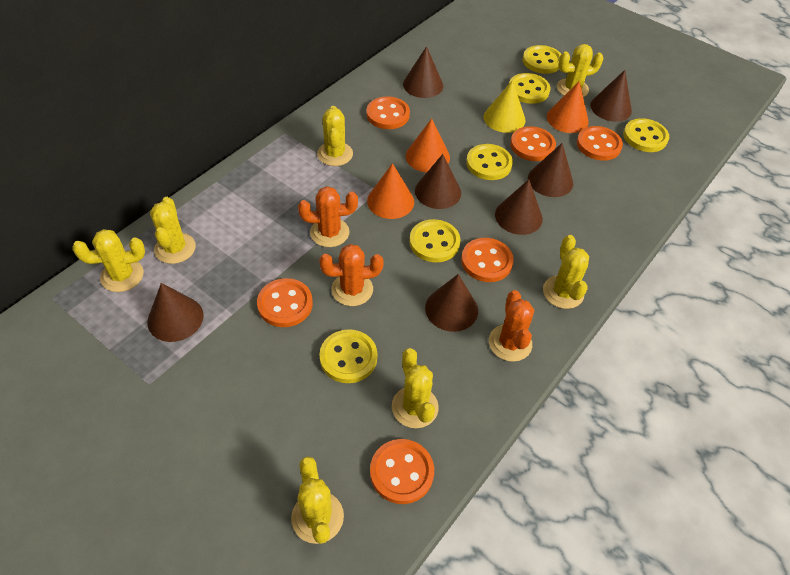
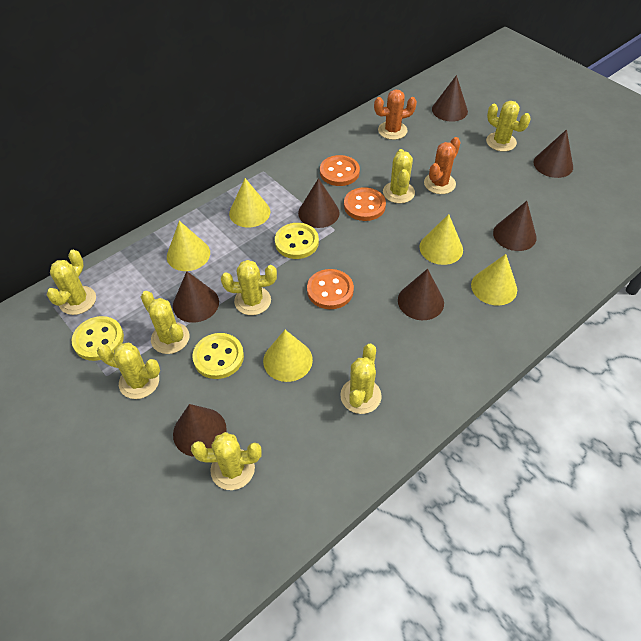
orange button: [257,278,313,327] [366,96,410,129] [370,439,434,504] [461,238,514,282] [510,126,556,161] [577,126,623,161] = 6 -> [307,269,354,309] [320,155,360,186] [344,187,386,221] = 3
orange cactus: [298,186,358,247] [319,244,384,306] [489,290,534,362] = 3 -> [374,89,417,140] [424,137,461,194] = 2
orange cone: [367,163,414,219] [406,118,450,172] [547,81,589,133] = 3 -> none = 0
yellow button: [319,329,377,383] [409,219,460,262] [466,144,513,180] [509,73,550,104] [523,45,561,74] [623,118,669,152] = 6 -> [72,316,124,361] [192,333,244,379] [275,223,319,259] = 3
yellow cactus: [72,229,145,292] [150,197,196,264] [291,456,344,544] [317,106,353,166] [392,348,439,428] [543,235,589,309] [557,44,603,97] = 7 -> [46,250,96,315] [97,343,160,399] [141,291,189,354] [191,432,262,490] [221,260,277,315] [340,343,382,414] [383,149,415,204] [486,101,531,152] = 8
yellow cone: [483,80,526,133] = 1 -> [167,221,210,271] [229,178,270,227] [263,330,313,382] [419,214,463,265] [471,254,517,306] = 5

